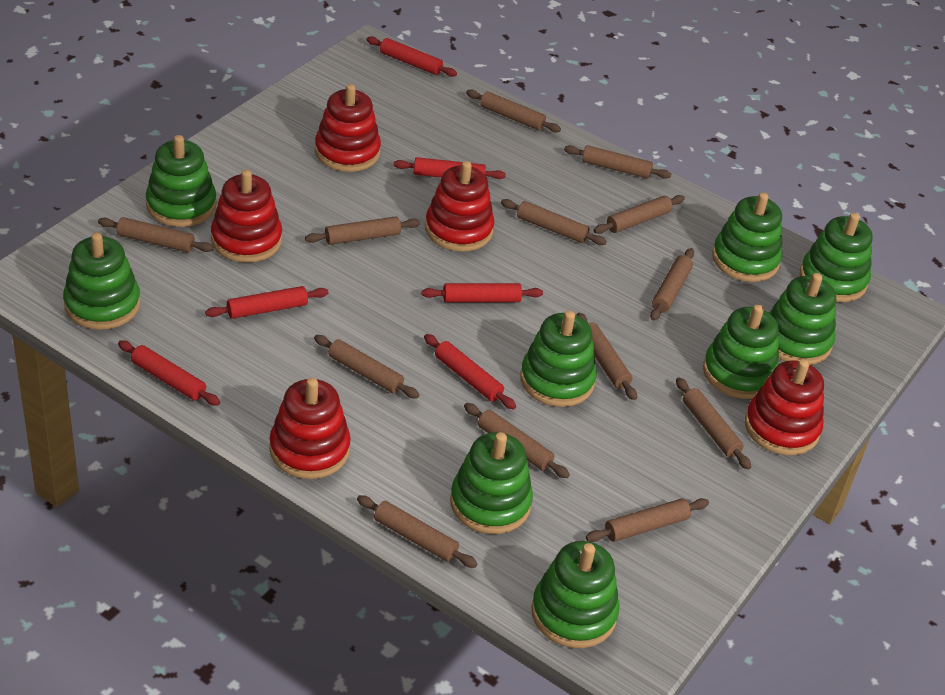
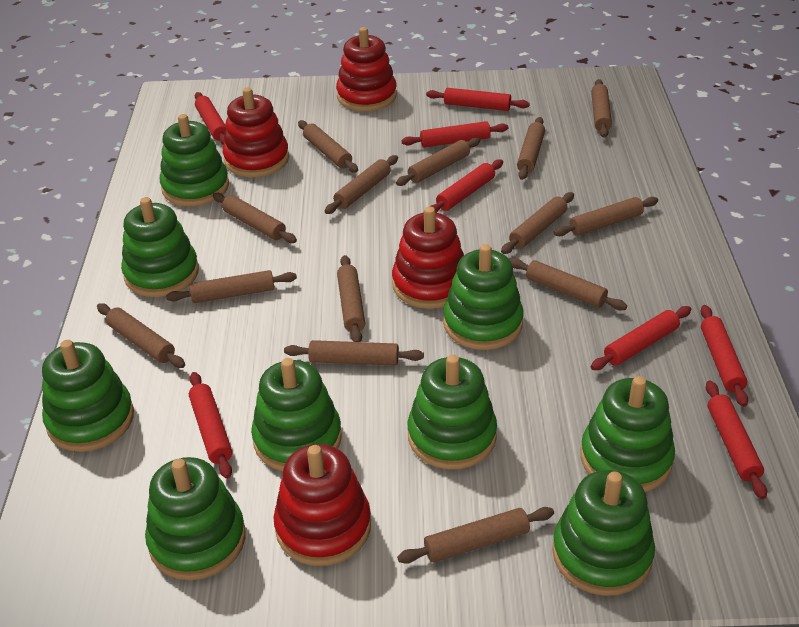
brown rolling pin: [98,217,214,252] [305,216,420,245] [314,335,420,399] [357,495,478,568] [464,403,570,478] [466,89,561,132] [501,199,607,245] [564,145,671,179] [577,312,637,400] [586,498,709,542] [593,195,685,234] [650,248,694,321] [676,377,751,470] = 13 -> [97,303,185,368] [166,270,297,303] [213,193,297,243] [284,340,424,366] [298,120,358,173] [325,155,398,214] [337,255,365,342] [396,137,480,186] [397,507,554,564] [501,192,574,254] [510,258,627,310] [517,117,545,180] [553,197,658,236] [591,79,612,138] = 14
red rolling pin: [118,340,220,406] [205,286,328,319] [367,36,457,77] [393,157,506,179] [421,283,543,303] [424,334,516,410] = 6 -> [189,372,232,479] [195,92,226,145] [401,121,508,148] [426,88,530,111] [429,159,503,213] [591,306,691,370] [700,305,748,407] [706,380,767,499] = 8
red stacking toy: [211,170,282,263] [269,378,351,479] [315,84,381,172] [425,161,495,252] [745,359,824,455] = 5 -> [223,87,289,177] [274,444,371,566] [336,27,397,111] [392,207,464,309] = 4

